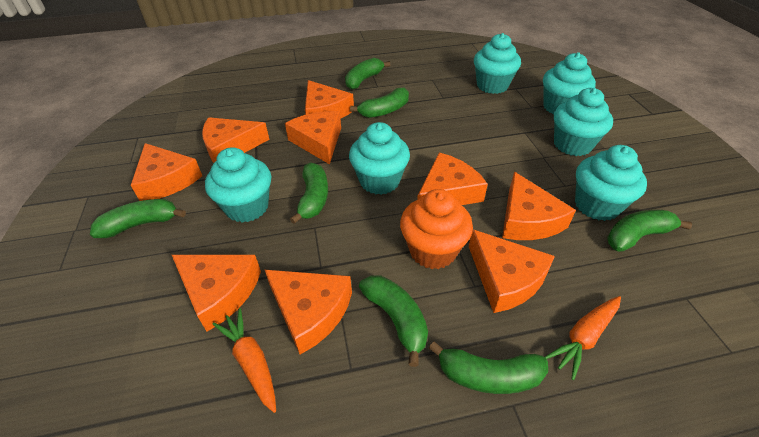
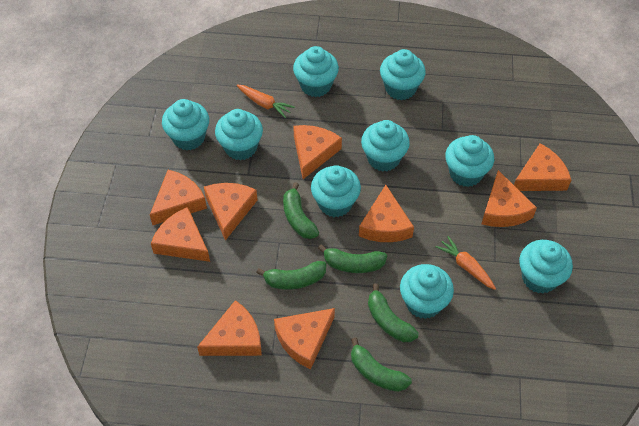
green banana: [90,199,186,238] [290,162,328,224] [345,58,390,90] [350,88,409,118] [359,275,428,367] [429,341,548,394] [607,210,692,252] = 7 -> [256,261,326,289] [283,182,319,239] [318,244,387,273] [351,337,412,392] [368,283,419,342] = 5
orange cupcake: [400,189,473,269] = 1 -> none = 0
turquoise cupcake: [205,147,271,223] [349,122,410,195] [474,33,521,94] [543,52,596,114] [554,88,613,156] [575,145,647,221] = 6 -> [162,99,209,151] [215,109,263,160] [293,46,339,97] [311,165,361,217] [361,120,410,172] [380,49,426,100] [400,264,454,319] [445,135,494,187] [519,240,573,294] = 9

